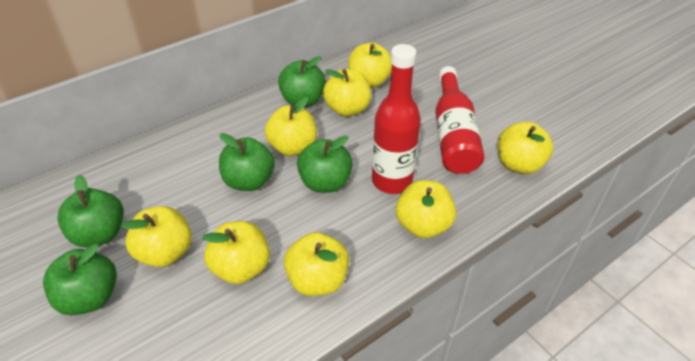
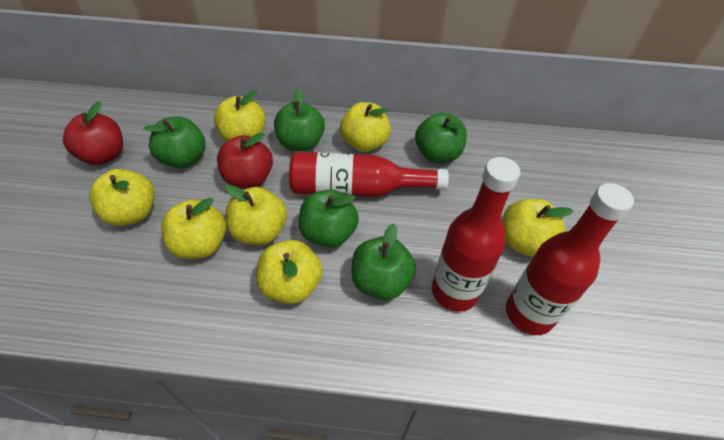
red apple: none = 0 -> [63,101,123,165] [217,132,273,188] = 2
red bottle: [372,44,421,194] [435,66,484,174] = 2 -> [289,152,449,197] [432,157,520,312] [506,183,634,335] = 3
yellow apple: [121,206,192,267] [202,221,270,284] [265,97,317,156] [284,232,349,296] [323,69,371,117] [348,43,392,88] [396,180,456,238] [498,122,553,174] = 8 -> [89,169,155,226] [161,198,226,259] [214,90,266,142] [225,185,287,245] [256,240,323,304] [340,102,391,152] [502,199,574,257] = 7

